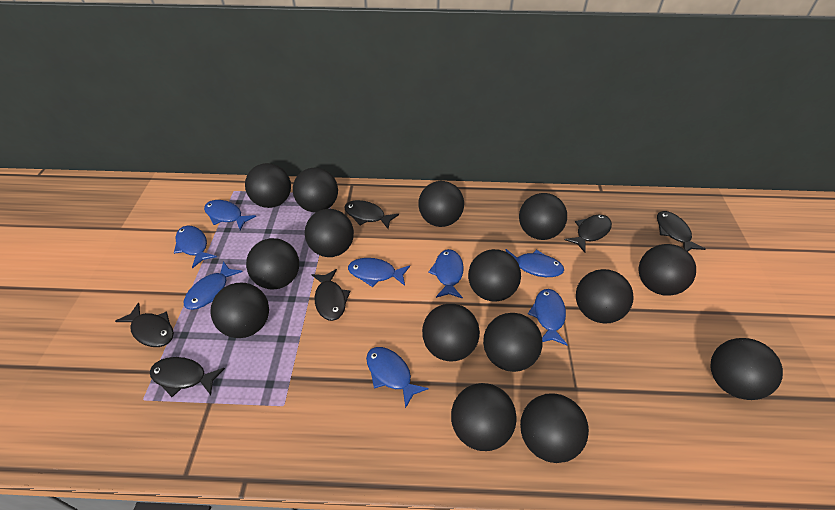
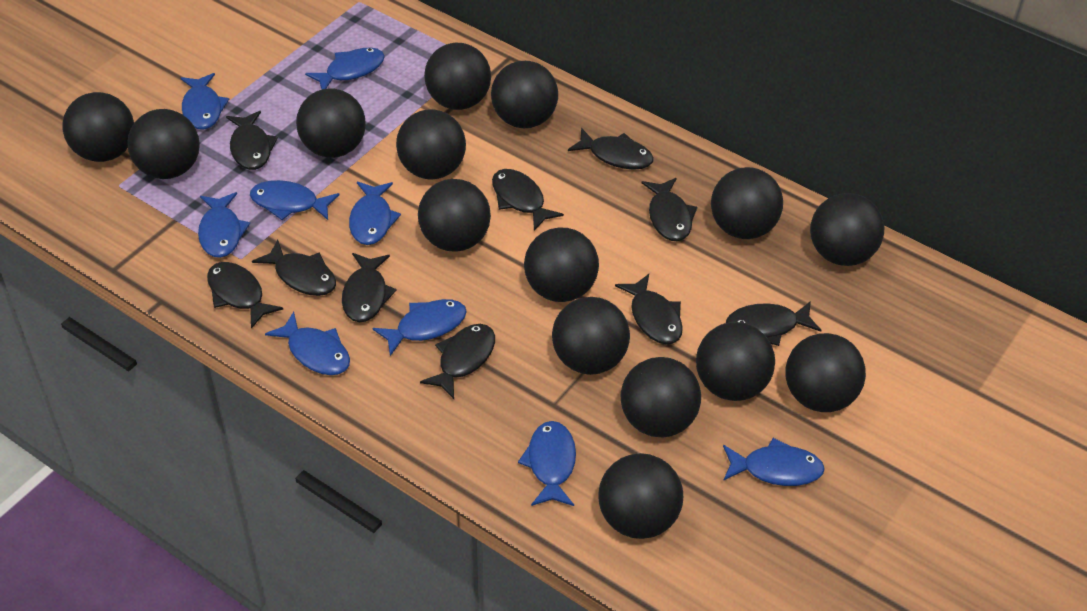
black fish: [115,303,174,347] [150,357,225,397] [311,269,351,321] [344,200,399,229] [565,215,612,252] [657,211,705,251] = 6 -> [207,262,283,329] [226,111,278,170] [252,240,336,296] [342,253,397,322] [420,324,495,399] [492,169,564,231] [568,128,654,170] [615,274,683,344] [641,178,697,241] [726,301,821,346] = 10
blue fish: [174,226,217,268] [184,261,243,310] [204,200,256,230] [348,258,410,287] [366,347,429,409] [428,249,464,299] [506,249,564,277] [528,289,568,345] = 8 -> [181,73,229,129] [198,192,250,258] [250,180,340,220] [265,312,350,375] [305,48,385,89] [349,182,401,245] [373,299,467,356] [518,421,576,506] [723,438,825,486] = 9

